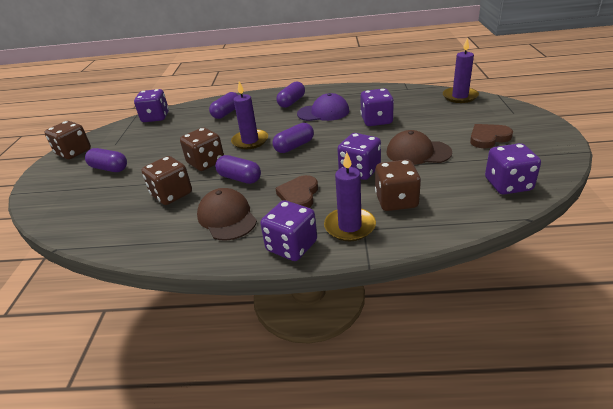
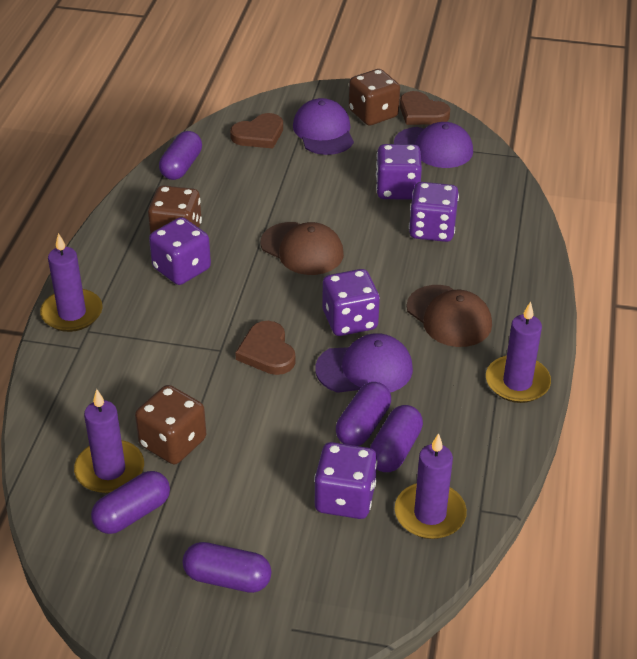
brown dice: [44,121,91,159] [142,156,192,205] [180,127,224,171] [375,160,421,211] = 4 -> [135,385,206,464] [148,185,202,234] [349,69,400,125] = 3
brown heart: [276,175,318,208] [470,124,513,148] = 2 -> [230,113,283,149] [235,321,295,375] [400,91,450,125] = 3
purple candle: [231,81,268,149] [324,152,376,241] [442,38,479,103] = 3 -> [40,233,103,332] [74,389,144,494] [395,433,467,539] [486,301,551,403] = 4
purple cap: [297,93,349,121] = 1 -> [293,98,354,155] [315,333,413,393] [394,122,473,168] = 3

